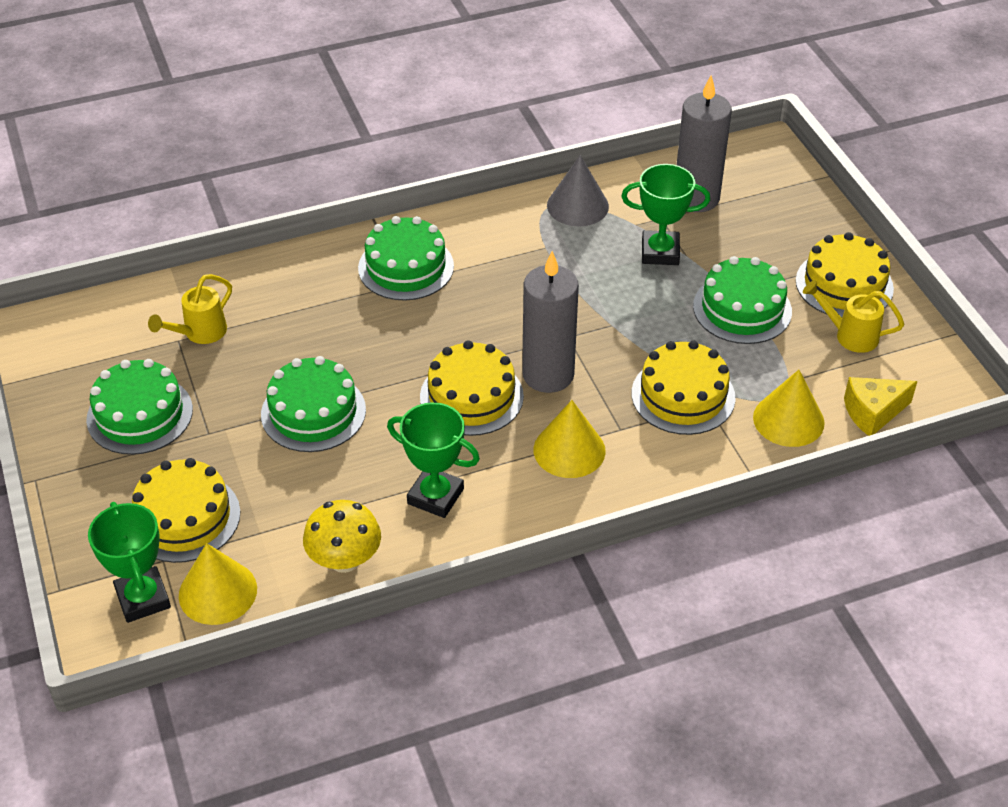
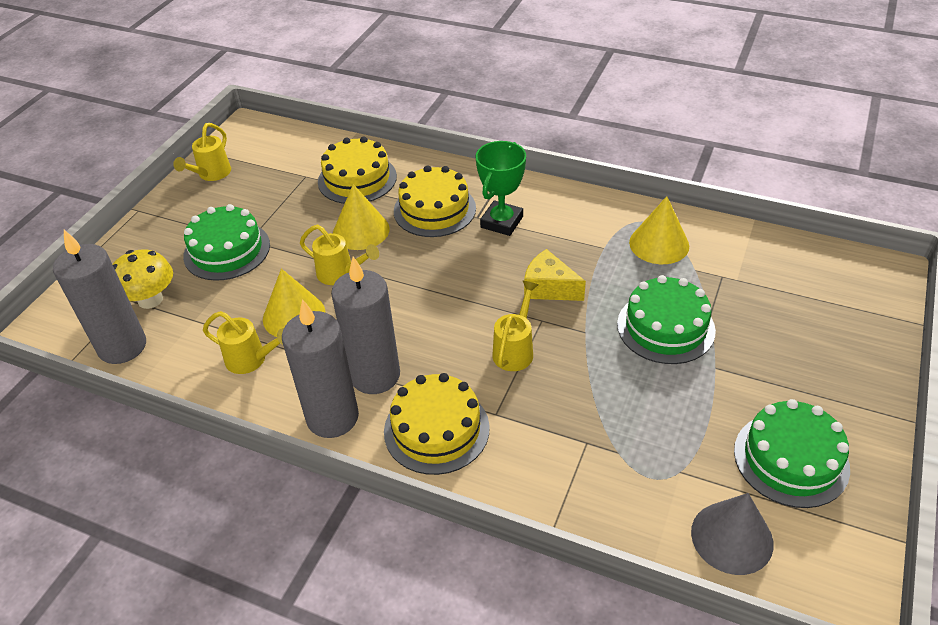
green cake: [86,359,193,455] [261,356,366,452] [358,216,454,301] [693,256,792,344] = 4 -> [183,204,270,281] [617,275,716,364] [734,399,850,508] = 3
green trophy: [88,502,171,623] [387,402,480,518] [621,164,710,265] = 3 -> [475,141,526,236] = 1
grey candle: [522,251,579,393] [677,75,732,212] = 2 -> [53,230,146,364] [282,299,359,438] [331,257,400,394] = 3
yellow cake: [132,458,240,563] [420,340,524,436] [632,340,736,435] [796,232,894,317] = 4 -> [318,137,397,204] [384,373,490,475] [394,165,476,237] = 3
yellow watering can: [148,274,232,344] [803,280,904,353] = 2 -> [173,123,231,181] [203,311,284,374] [300,225,379,285] [493,281,539,371] = 4

